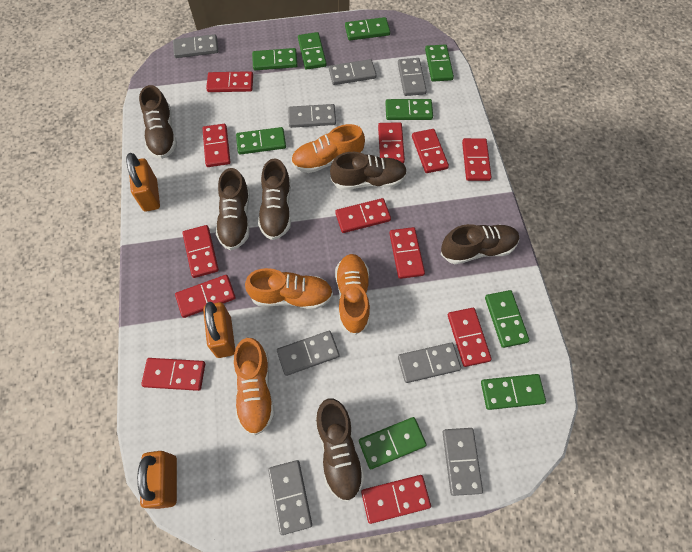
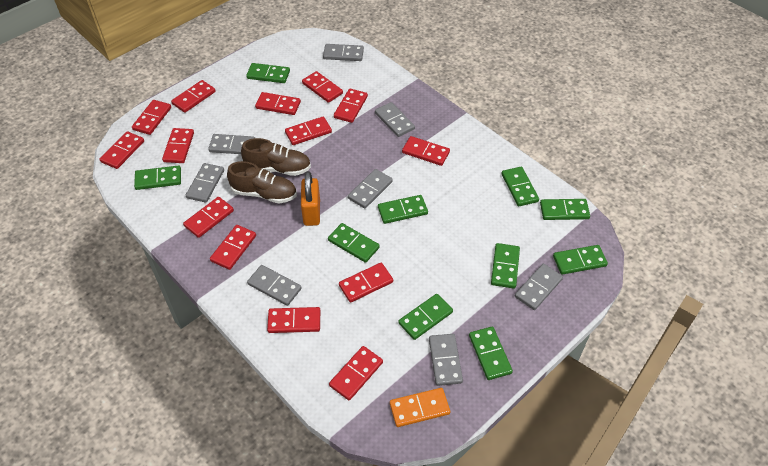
brown shoe: [139,85,177,159] [216,168,250,250] [258,158,291,240] [315,399,365,502] [330,152,407,190] [441,224,519,264] = 6 -> [227,161,297,204] [241,138,311,176] = 2
green domino: [236,127,286,155] [252,48,298,70] [298,32,327,70] [345,17,390,40] [359,417,427,469] [385,99,433,120] [425,44,454,82] [481,374,546,410] [485,290,530,348] = 9 -> [134,165,181,190] [246,63,290,83] [328,223,380,263] [378,195,428,224] [398,294,453,340] [469,327,513,380] [491,243,520,289] [501,167,539,206] [540,199,590,220] [553,245,608,275] = 10
orange domino: none = 0 -> [390,388,450,427] = 1
orange padlock: [126,153,160,211] [137,451,177,509] [203,302,235,358] = 3 -> [301,171,320,226] = 1
orange shoe: [234,338,274,435] [245,268,333,310] [291,124,365,173] [335,254,370,335] = 4 -> none = 0
red domino: [141,358,205,391] [175,275,236,318] [182,225,219,278] [202,124,230,167] [206,71,253,92] [335,198,391,233] [361,475,431,524] [378,122,405,164] [389,227,425,279] [412,129,449,173] [448,308,492,367] [462,138,491,181] = 12 -> [100,131,144,169] [132,100,171,135] [162,128,194,163] [171,80,216,113] [183,197,234,238] [210,225,256,270] [255,92,301,115] [267,307,320,333] [285,116,332,145] [302,71,343,103] [329,346,383,401] [334,89,368,123] [339,263,393,303] [402,136,450,166] = 14

